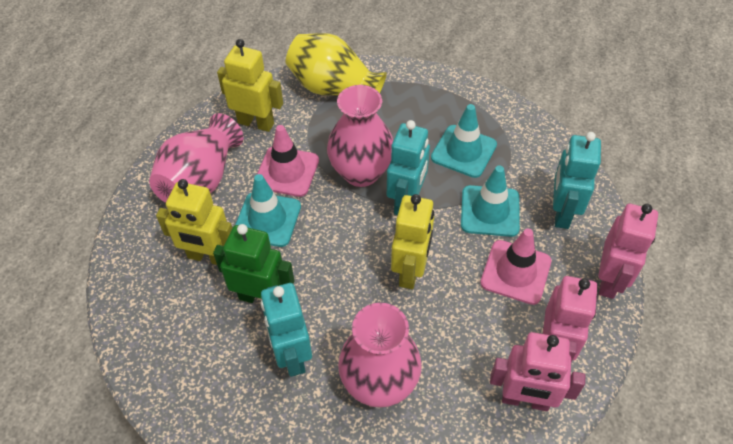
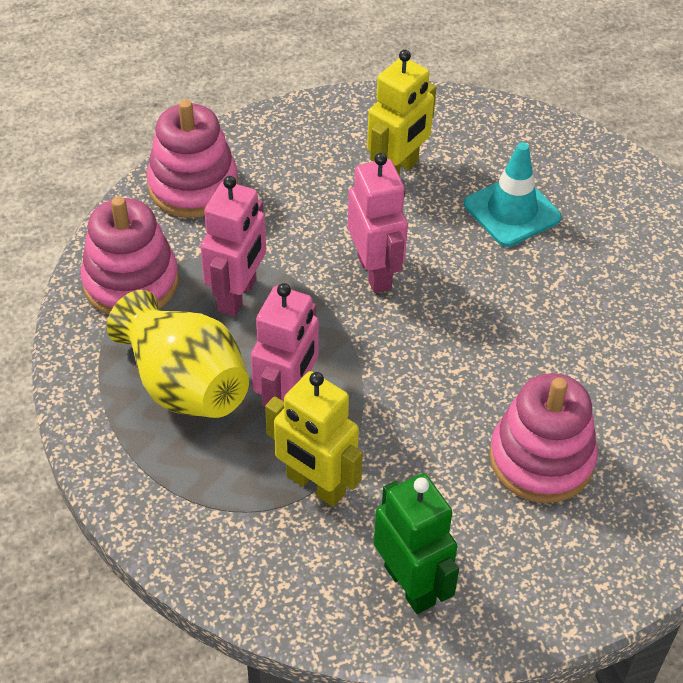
pink stacking toy: none = 0 -> [81,197,179,315] [146,100,238,218] [489,373,598,503] = 3
pink traffic cone: [257,125,319,197] [480,229,551,305] = 2 -> none = 0
pink vase: [149,113,244,203] [327,85,393,187] [338,303,422,408] = 3 -> none = 0
turquoise robot: [261,283,312,377] [387,120,430,215] [553,132,601,229] = 3 -> none = 0
turquoise traffic cone: [235,174,301,247] [431,104,497,178] [461,165,520,237] = 3 -> [464,142,562,247] = 1
yellow robot: [156,179,232,265] [217,39,283,132] [391,194,434,289] = 3 -> [265,371,363,507] [367,50,436,176] = 2

